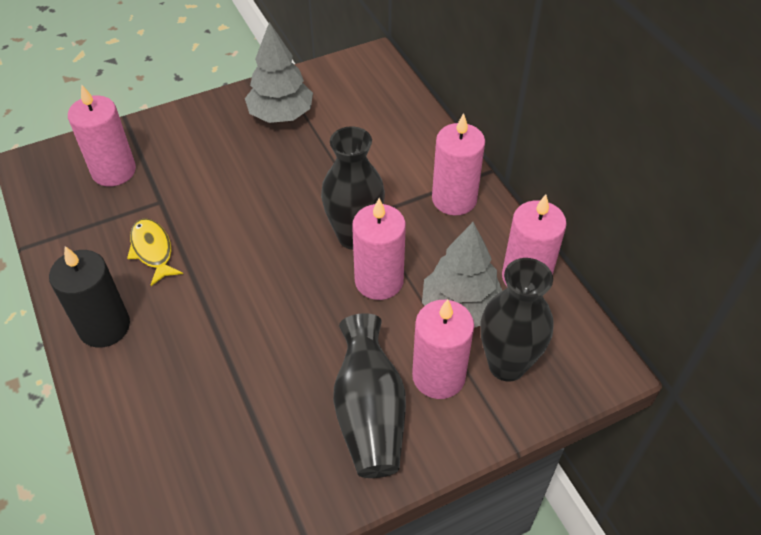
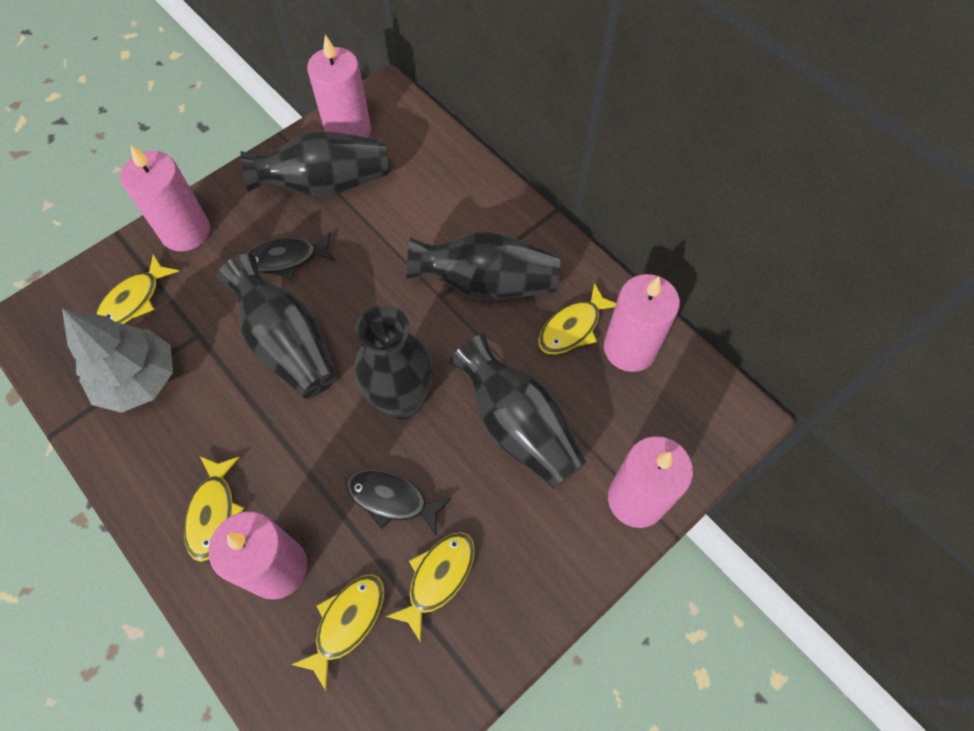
black candle: [49,246,130,348] = 1 -> none = 0
black fish: none = 0 -> [246,232,335,278] [346,469,452,536] = 2
black vase: [321,126,385,250] [333,313,406,478] [481,258,554,382] = 3 -> [217,254,337,398] [241,131,389,196] [354,305,433,420] [406,232,560,300] [449,334,586,489] = 5
grey tree: [245,22,313,123] [422,222,502,328] = 2 -> [62,308,173,413] = 1
yellow fish: [127,218,183,286] = 1 -> [96,254,179,324] [184,456,244,562] [291,574,385,691] [386,532,475,643] [539,283,616,354] = 5

